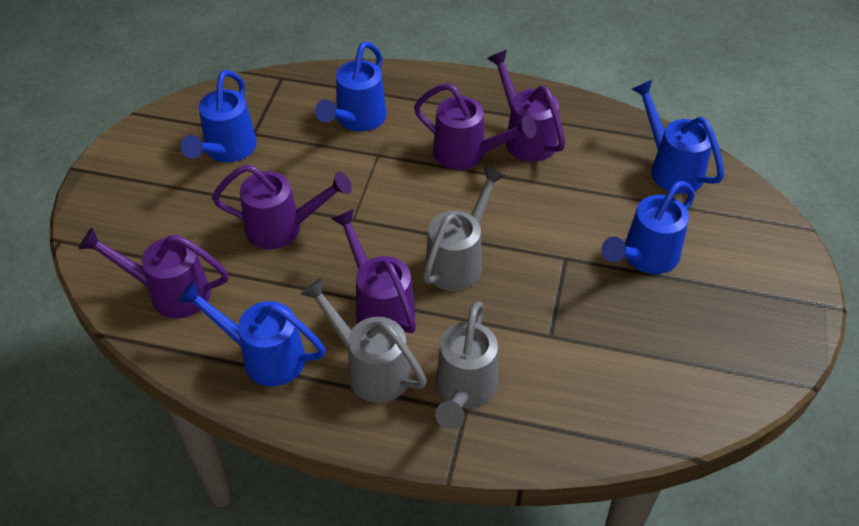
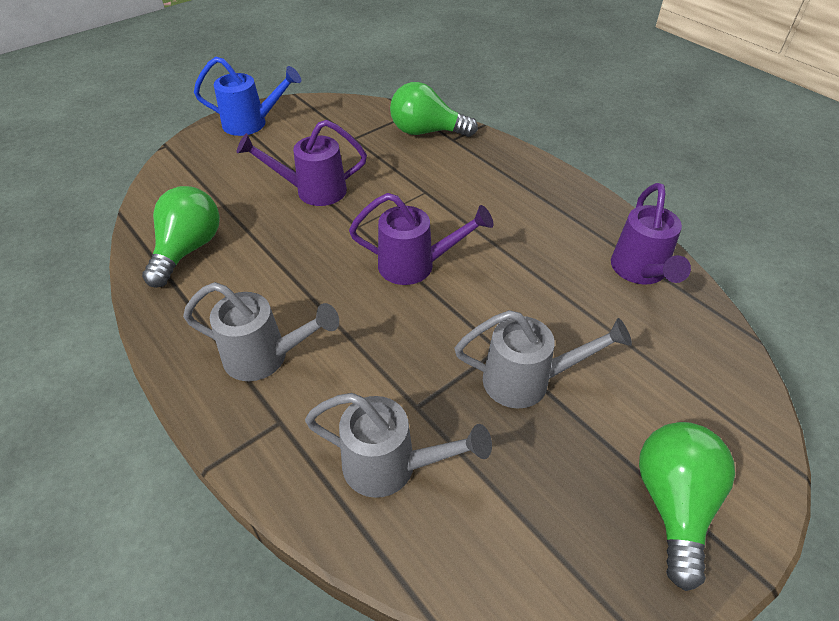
blue watering can: [177,281,326,386] [181,70,257,162] [315,42,387,132] [602,181,695,274] [632,80,724,194] = 5 -> [194,57,301,136] = 1
green light bulb: none = 0 -> [142,186,220,288] [390,82,478,137] [639,422,735,591] = 3
purple watering can: [78,227,229,319] [212,165,352,249] [332,209,416,333] [414,83,537,170] [487,50,565,162] = 5 -> [237,120,367,206] [349,193,494,285] [611,183,691,284] = 3

